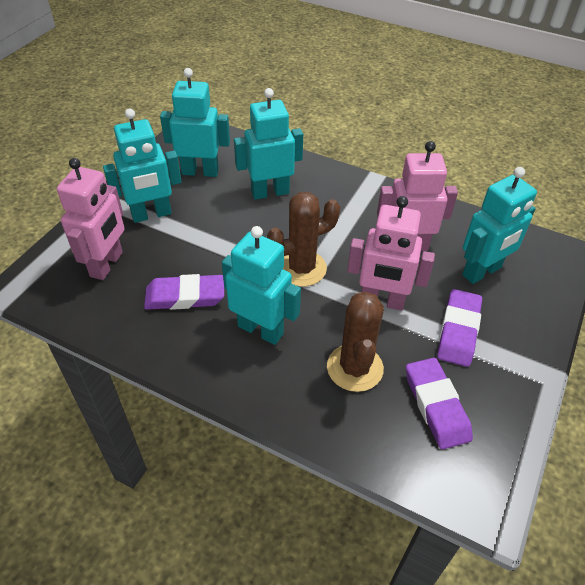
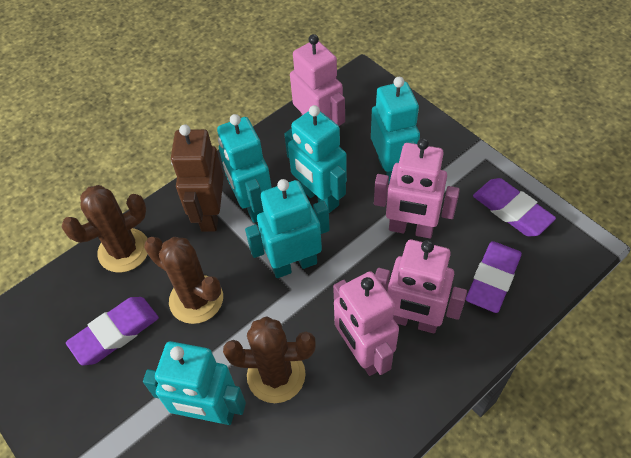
brown cactus: [267,192,340,287] [327,292,384,392] = 2 -> [61,185,148,273] [144,237,223,324] [223,316,315,403] = 3
brown robot: none = 0 -> [171,125,224,232] = 1
pink robot: [57,158,125,280] [347,196,435,310] [377,141,458,251] = 3 -> [290,34,345,126] [333,271,399,376] [374,138,460,238] [375,240,467,334] = 4

